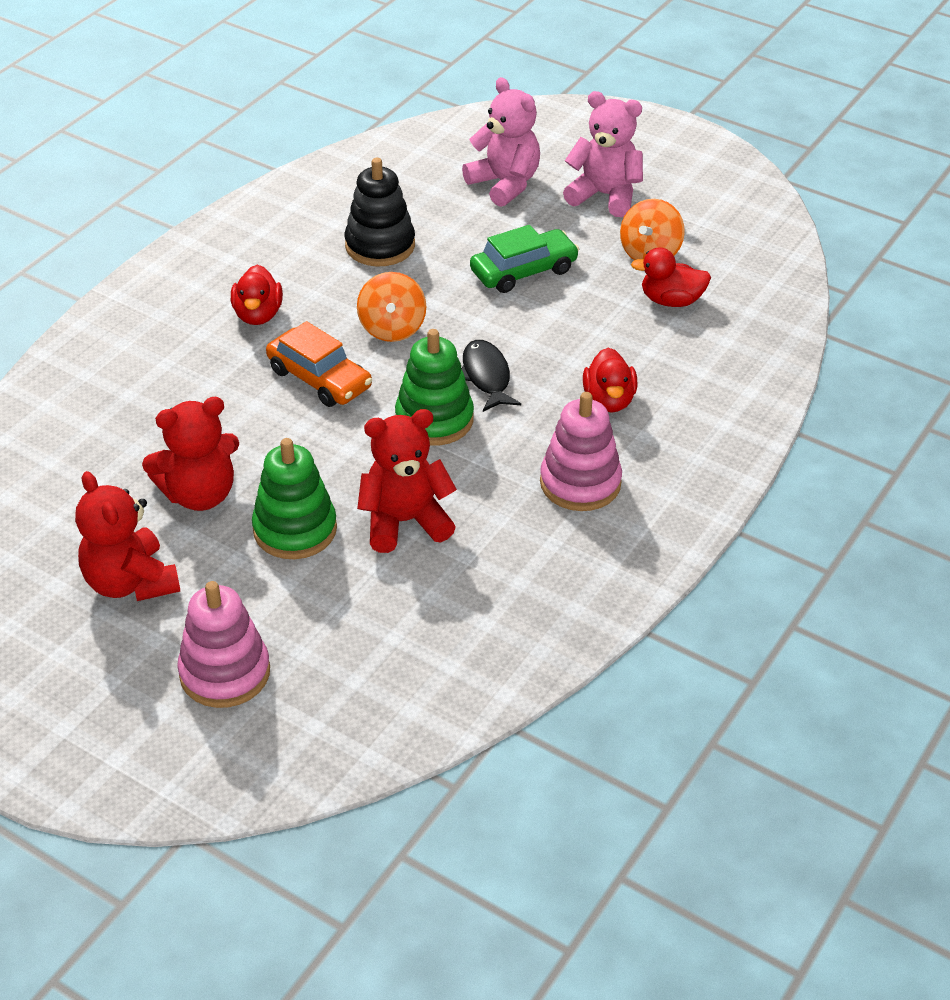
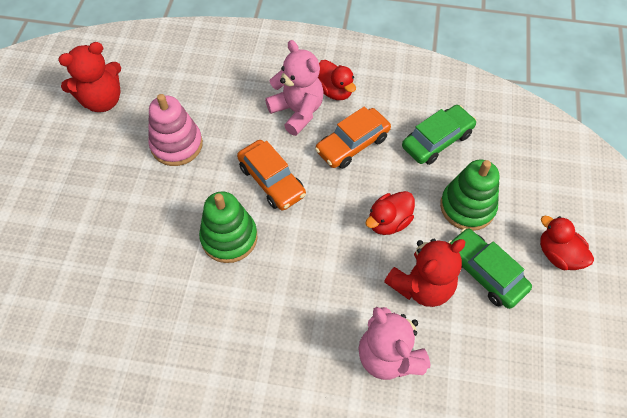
black fish: [462,340,521,412] = 1 -> none = 0
black stacking toy: [345,158,415,266] = 1 -> none = 0
green car: [470,225,579,293] = 1 -> [402,105,477,165] [448,228,532,309] = 2
orange car: [266,321,372,407] = 1 -> [237,140,306,210] [315,106,391,169] = 2
orange spinning top: [357,272,427,342] [620,199,685,260] = 2 -> none = 0
pink stacking toy: [177,581,270,708] [540,392,622,511] = 2 -> [148,94,203,166] = 1
red teddy bear: [75,471,180,601] [142,397,239,511] [357,409,457,553] = 3 -> [58,42,121,112] [384,239,465,307] = 2

